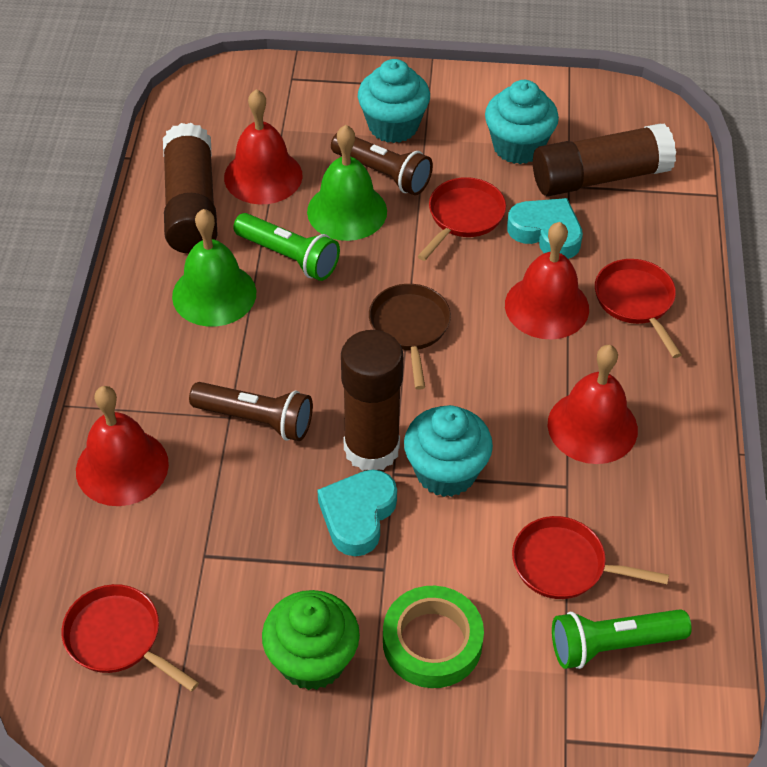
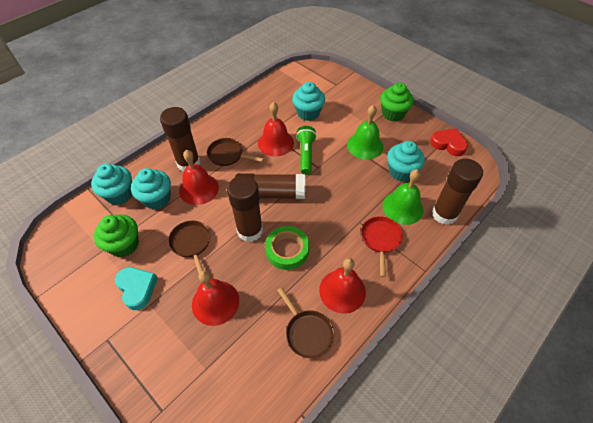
brown flashlight: [189,382,313,441] [331,133,433,195] = 2 -> none = 0
brown glue stick: [163,123,218,254] [341,330,403,471] [533,123,676,196] = 3 -> [160,107,201,172] [227,176,263,242] [235,173,305,199] [432,159,483,225] = 4
brown pan: [369,284,451,390] = 1 -> [168,221,210,273] [207,138,264,166] [277,287,334,358] = 3
green cupcake: [262,590,360,690] = 1 -> [94,214,139,257] [380,83,414,122] = 2
green flashlight: [233,213,340,281] [552,609,692,669] = 2 -> [296,126,317,175] = 1
red heart: none = 0 -> [430,129,468,156] = 1
red pan: [62,584,199,692] [417,177,506,261] [512,516,669,599] [595,259,682,358] = 4 -> [361,216,403,277] = 1
turquoise cupcake: [358,59,430,143] [404,405,493,497] [485,80,559,164] = 3 -> [91,164,132,205] [131,168,171,209] [292,82,325,121] [387,141,425,182] = 4
turquoise heart: [317,470,397,556] [507,198,583,259] = 2 -> [115,267,158,310] = 1

